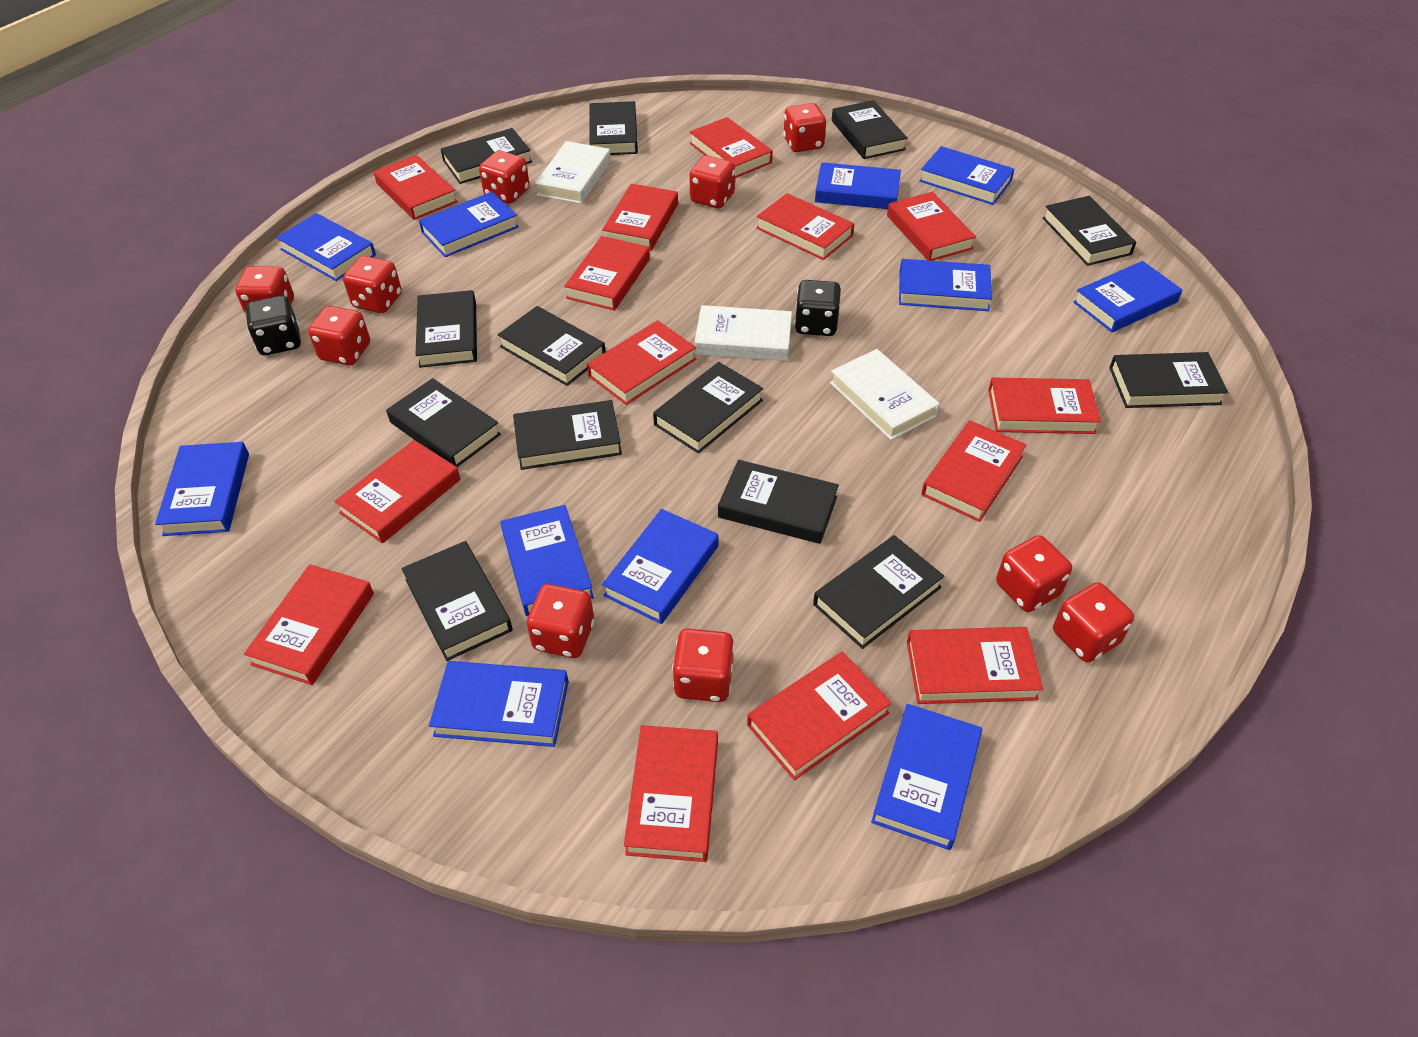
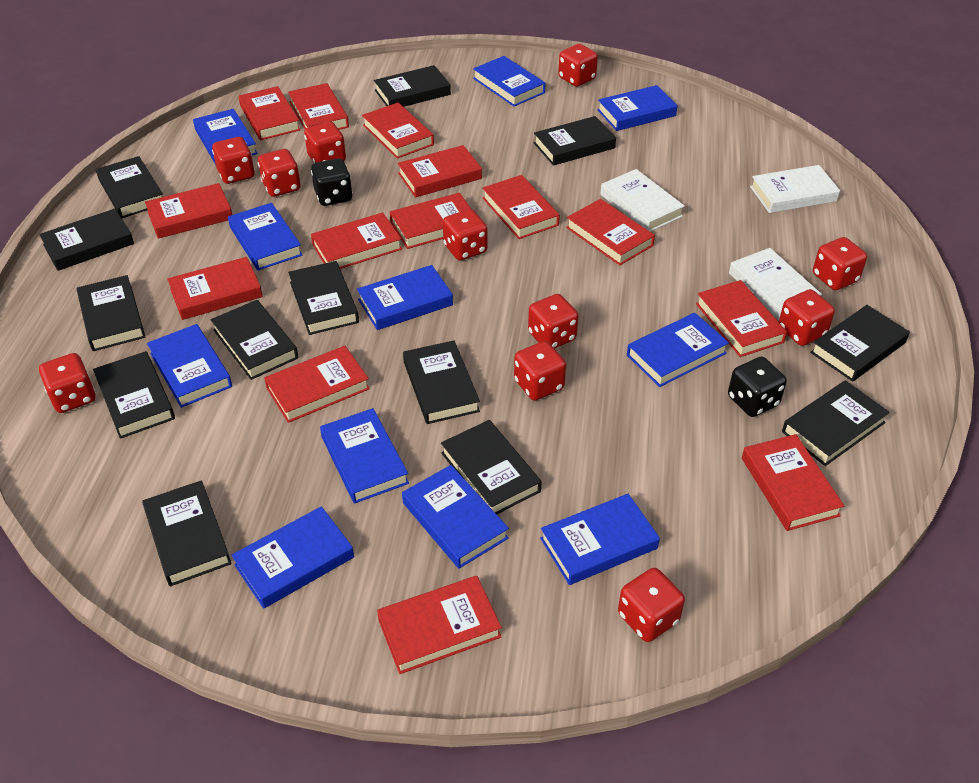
red dice: [235,266,294,315] [308,306,370,366] [343,256,402,313] [479,150,530,204] [527,584,594,658] [672,628,734,702] [689,155,735,209] [783,103,826,152] [996,535,1072,612] [1053,582,1134,663] = 10 -> [39,353,96,413] [212,137,255,184] [258,149,300,197] [304,121,346,163] [443,209,488,261] [514,341,566,400] [528,294,578,349] [558,44,598,87] [618,568,685,642] [779,289,835,346] [813,237,867,290] = 11

